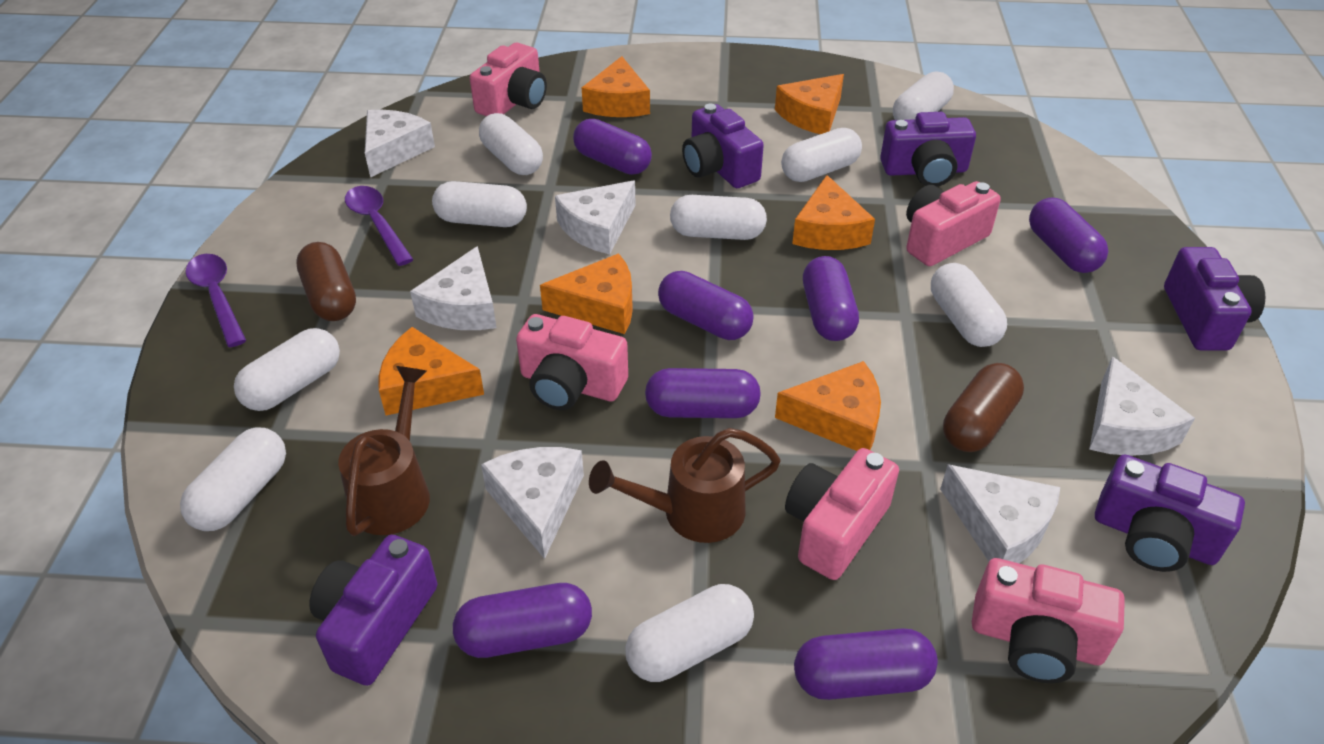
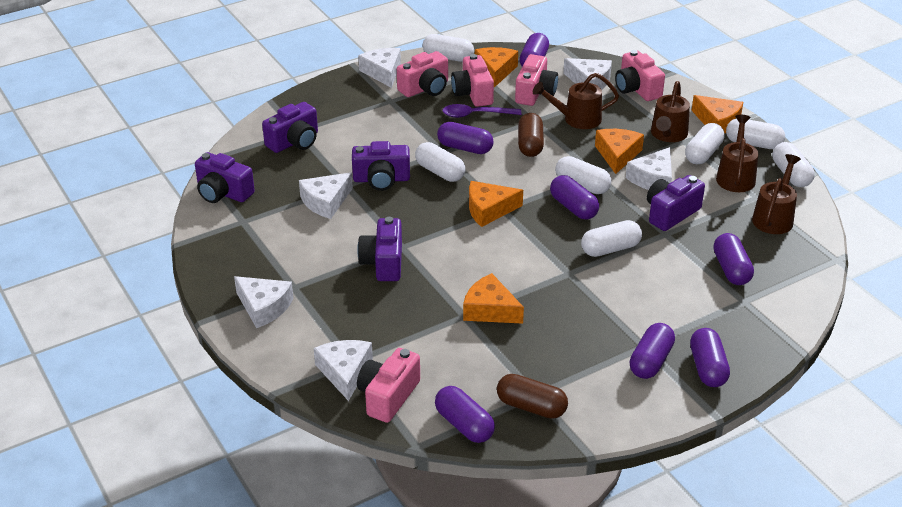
brown watering can: [338,366,430,536] [589,428,781,543] = 2 -> [533,73,619,129] [651,81,690,142] [716,115,758,192] [752,154,801,234] = 4
orange cheese: [378,327,484,415] [540,253,633,334] [582,56,650,117] [775,74,844,134] [775,361,881,451] [792,175,875,250] = 6 -> [463,273,524,324] [469,181,523,227] [475,47,518,88] [595,129,644,174] [691,95,743,134] = 5
purple spoon: [186,254,246,347] [345,186,414,266] = 2 -> [442,104,522,118] = 1
white capsule: [180,428,286,531] [234,328,340,411] [432,181,527,227] [479,113,543,175] [625,584,754,682] [670,195,767,240] [781,128,862,182] [893,71,954,120] [931,263,1007,347] = 9 -> [415,142,465,182] [423,34,474,62] [555,156,611,194] [581,220,642,257] [685,123,725,164] [726,119,785,149] [772,142,815,187] = 7

